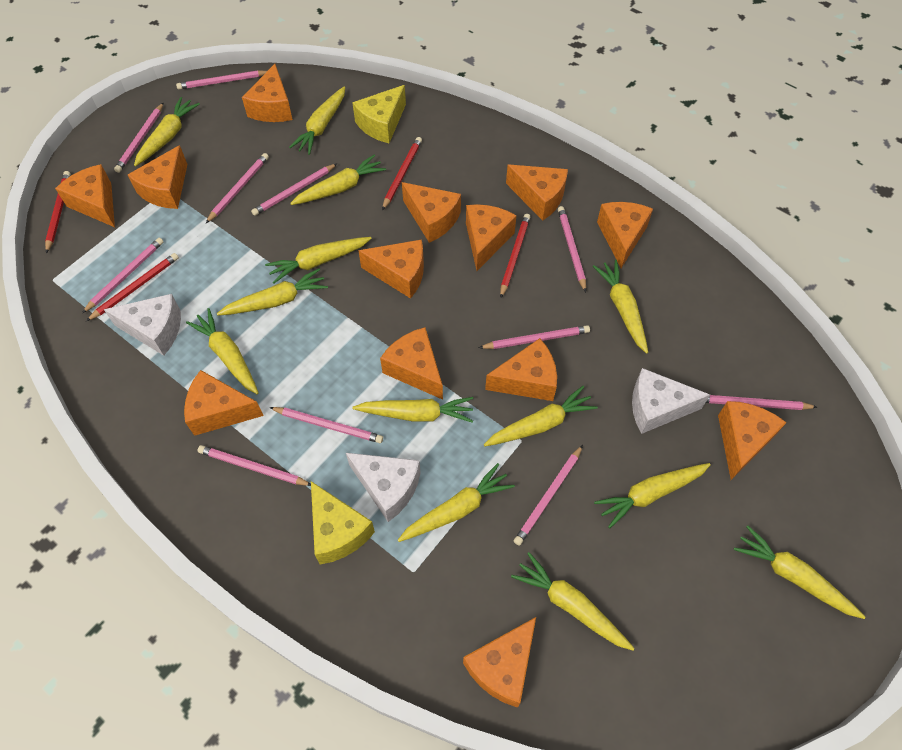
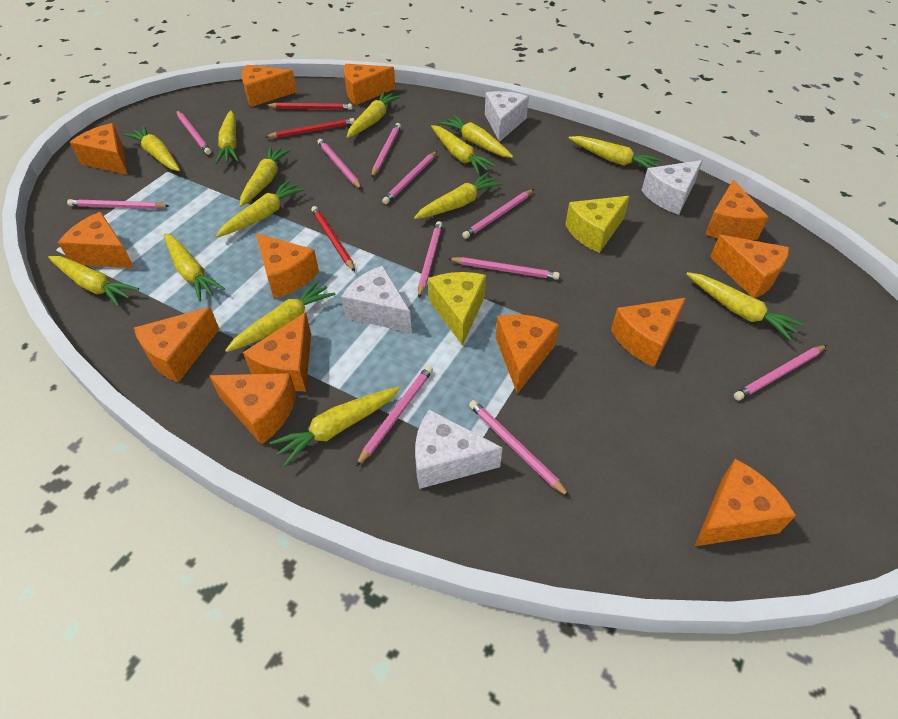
red pencil: [45,171,71,253] [86,253,179,321] [382,137,422,210] [500,214,530,298] = 4 -> [265,103,353,110] [265,118,355,138] [311,206,355,271] = 3
white cheese: [104,294,181,356] [346,453,421,522] [632,368,710,434] = 3 -> [341,265,412,333] [415,409,503,489] [485,91,529,142] [641,160,703,215] = 4
yellow carrot: [134,97,200,166] [186,308,259,394] [216,268,328,316] [265,237,371,283] [289,86,345,155] [290,155,386,205] [352,397,473,423] [398,463,515,542] [484,386,598,446] [511,552,635,651] [593,260,648,354] [594,463,711,528] [734,525,865,619] = 13 -> [48,256,139,307] [124,126,180,171] [164,233,225,302] [215,110,239,164] [216,180,305,237] [225,280,335,352] [240,146,291,207] [270,387,400,467] [347,91,402,138] [414,173,502,219] [431,125,497,175] [439,115,513,158] [569,136,662,168] [686,272,804,341] = 14

